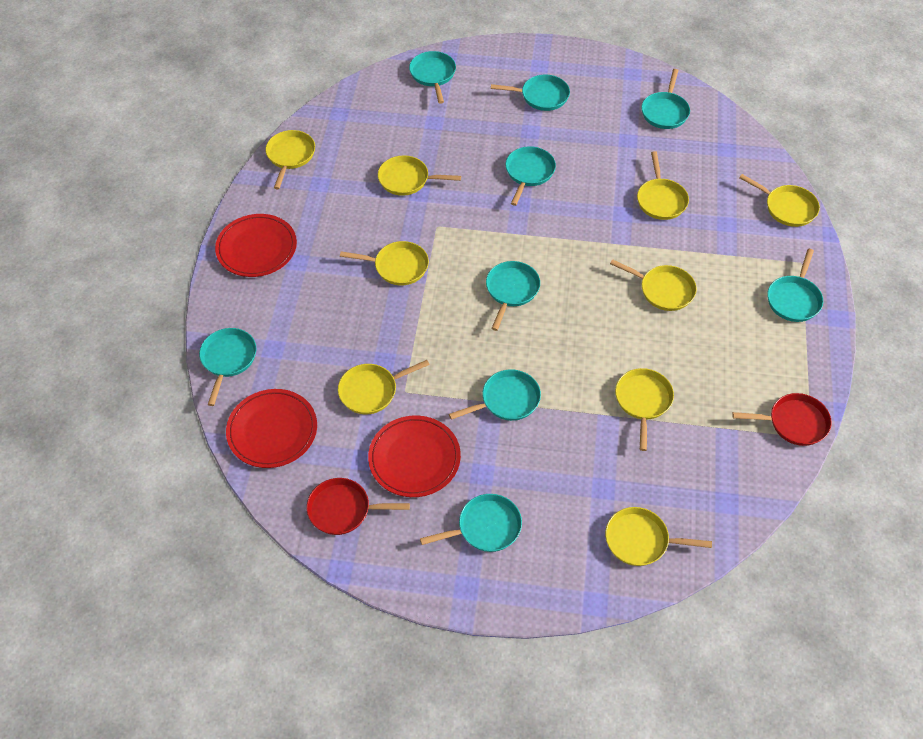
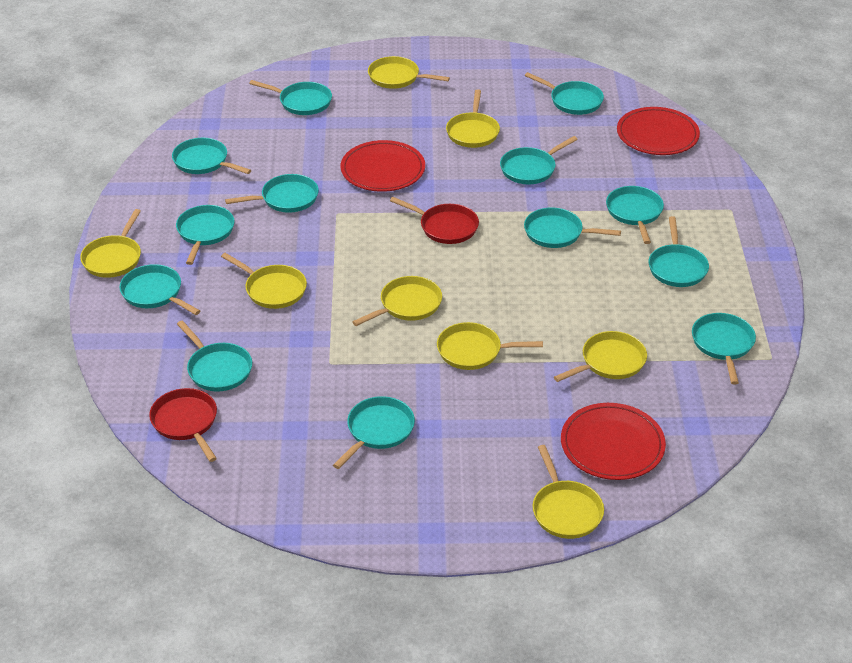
turquoise pan: [199,328,256,406] [409,51,456,104] [420,494,522,552] [449,370,541,421] [486,261,540,331] [491,75,570,111] [505,146,556,206] [641,69,690,129] [767,249,823,322] = 9 -> [119,264,200,315] [172,138,251,174] [176,205,235,265] [177,320,252,392] [225,174,319,213] [249,80,332,115] [333,396,415,469] [500,136,578,184] [524,207,621,248] [525,72,604,115] [606,186,664,244] [649,216,709,287] [692,313,756,385] = 13
yellow pan: [265,130,315,189] [338,360,430,414] [340,241,429,286] [378,155,461,196] [605,507,712,566] [610,259,697,311] [615,368,674,451] [637,151,689,220] [739,174,820,227] = 9 -> [80,209,141,278] [221,253,307,309] [352,276,442,326] [368,56,450,89] [437,322,543,370] [446,89,500,148] [533,445,604,539] [554,331,647,382] = 8

